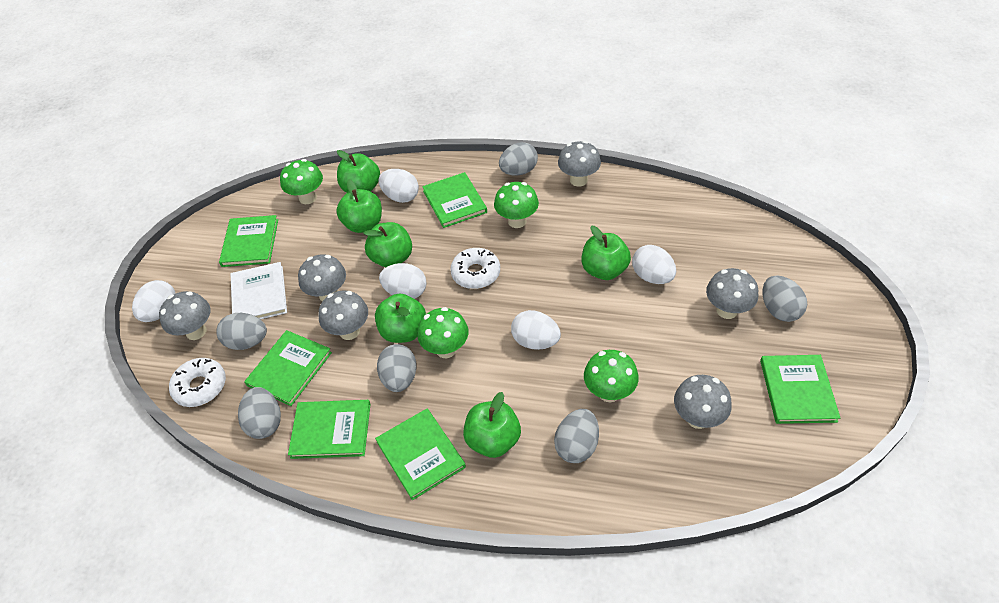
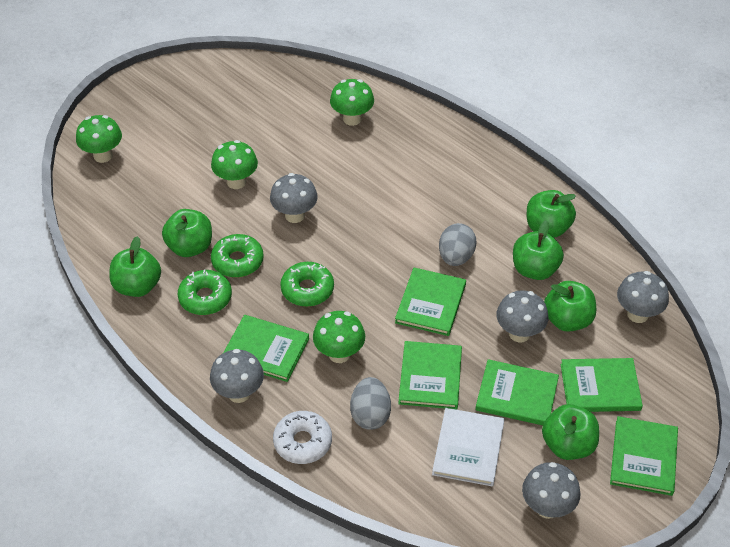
green donut: none = 0 -> [178,270,232,315] [211,234,264,278] [280,262,334,307] = 3
grey egg: [216,313,267,350] [238,387,281,439] [377,344,417,392] [499,142,538,176] [554,409,599,463] [763,276,807,322] = 6 -> [350,377,391,430] [439,223,476,266] = 2
grey mushroom: [159,291,210,340] [298,254,346,301] [318,291,368,340] [558,141,601,187] [674,375,732,429] [706,268,758,319] = 6 -> [210,349,264,403] [270,173,318,223] [496,290,548,342] [522,462,581,519] [617,271,669,323] = 5
white donut: [169,358,226,407] [450,248,500,289] = 2 -> [273,411,332,464] = 1
white egg: [132,280,176,322] [378,169,419,203] [379,263,427,299] [511,310,561,350] [632,245,676,284] = 5 -> none = 0

